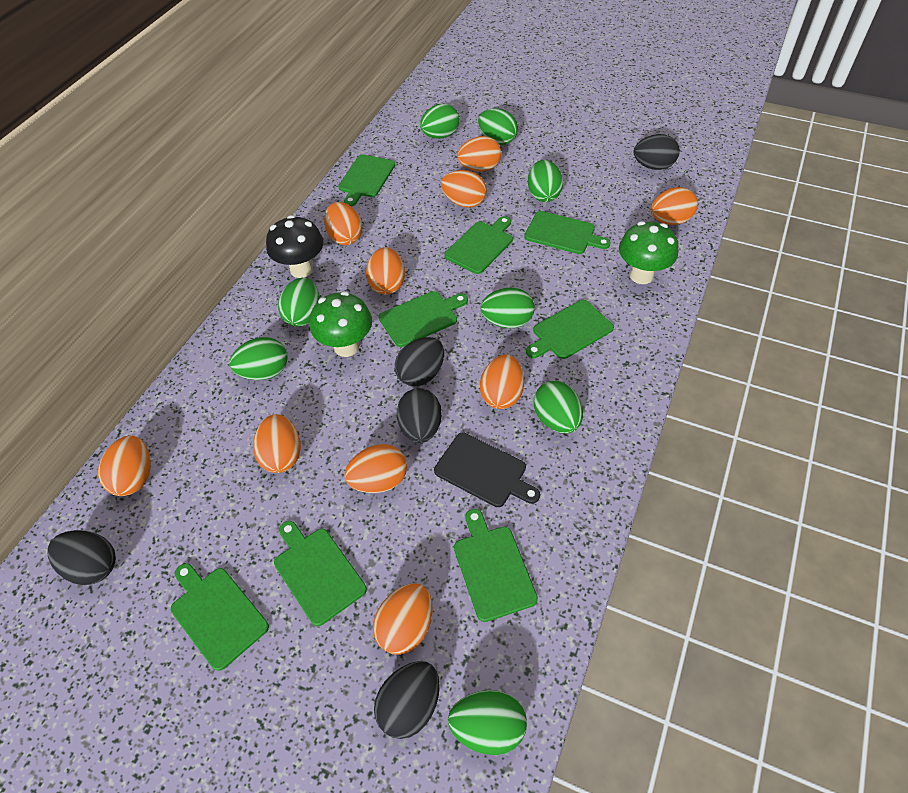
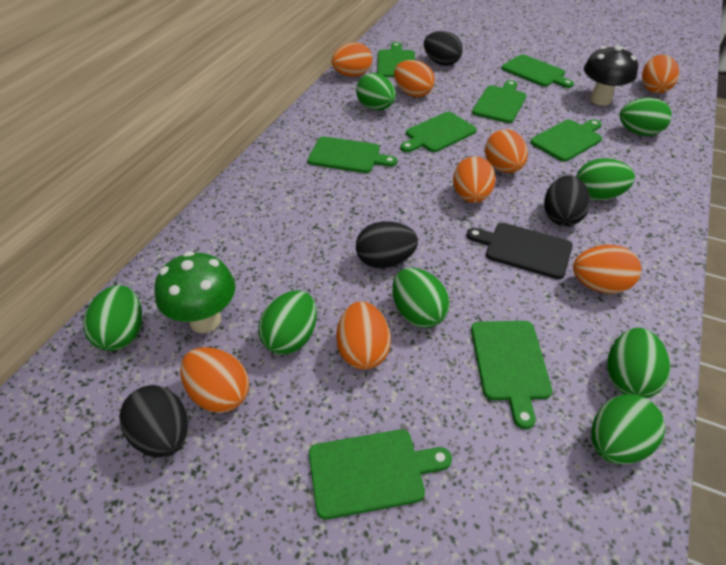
black egg: [47,530,116,585] [374,661,440,739] [395,337,444,386] [397,388,442,443] [634,134,680,170] = 5 -> [119,385,188,458] [356,221,418,269] [424,31,463,66] [544,175,590,226] = 4
green mushroom: [310,291,372,357] [619,221,678,284] = 2 -> [155,251,236,333] = 1
orange egg: [98,436,151,496] [253,414,301,473] [324,202,363,245] [344,444,407,493] [366,247,405,295] [373,583,432,655] [441,170,487,208] [457,136,501,172] [480,355,524,409] [651,187,698,225] = 10 -> [180,347,249,413] [332,42,372,77] [336,301,391,369] [394,60,435,97] [453,156,496,203] [485,129,528,173] [573,245,641,294] [642,55,679,93] = 8

